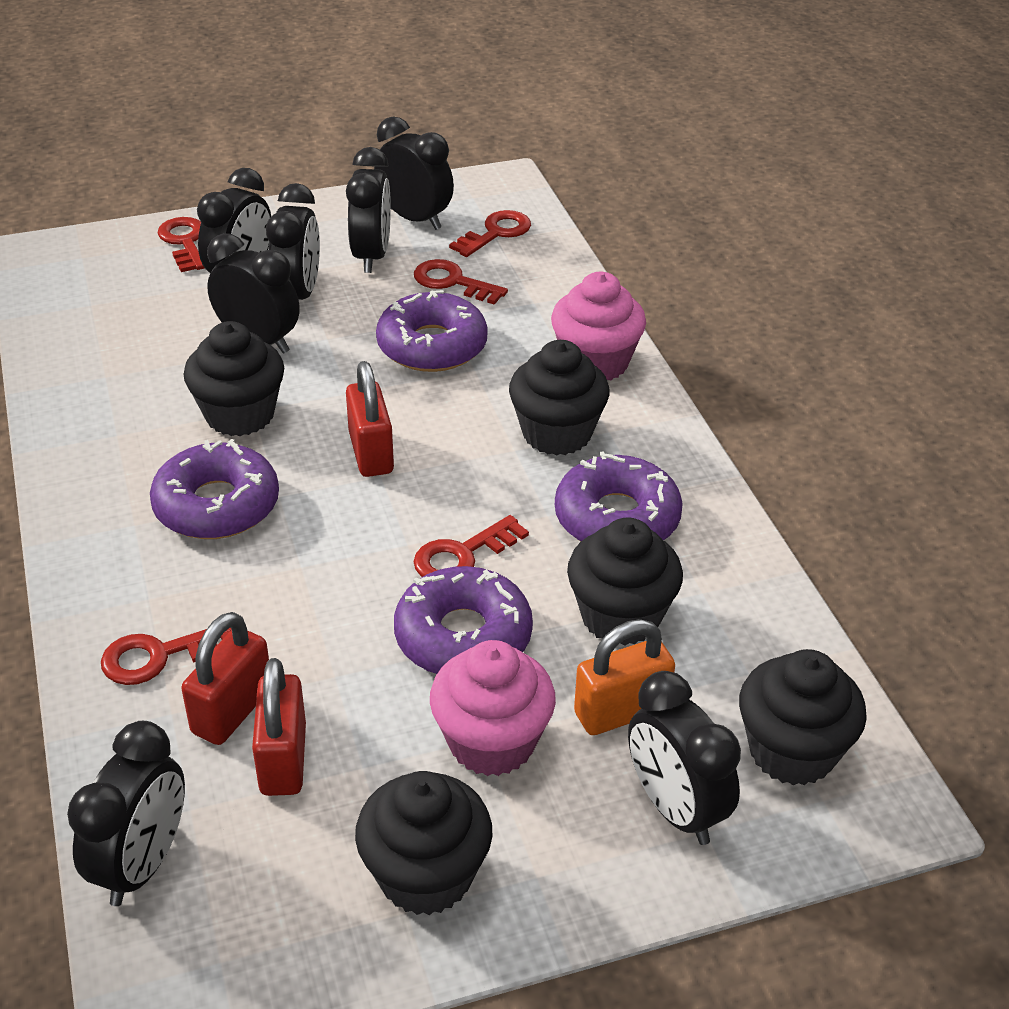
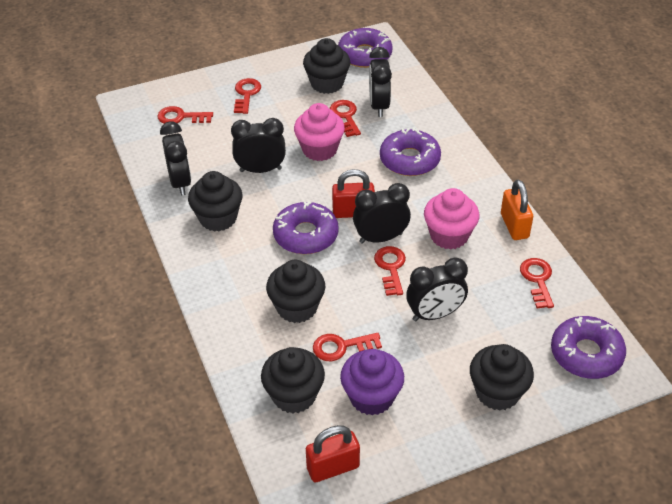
black clock: [67,721,185,906] [197,168,271,273] [207,233,300,354] [266,183,320,300] [346,147,391,273] [374,117,454,230] [628,671,741,845] = 7 -> [160,122,191,195] [231,118,286,173] [353,183,411,244] [369,47,392,117] [406,257,468,321] = 5
purple cupcake: none = 0 -> [340,349,404,416] = 1
red key: [101,628,232,685] [158,217,205,272] [414,259,508,305] [414,515,529,577] [449,210,531,257] = 5 -> [158,106,213,124] [234,78,261,114] [313,333,382,361] [330,100,361,137] [374,246,406,296] [520,258,554,308] = 6
red padlock: [181,612,269,745] [252,658,306,796] [346,361,394,477] = 3 -> [306,425,360,482] [332,169,375,218] = 2

